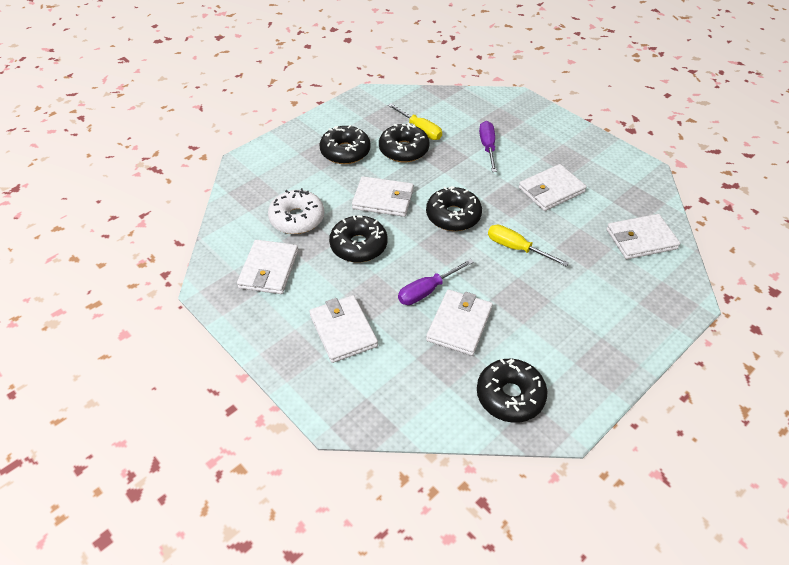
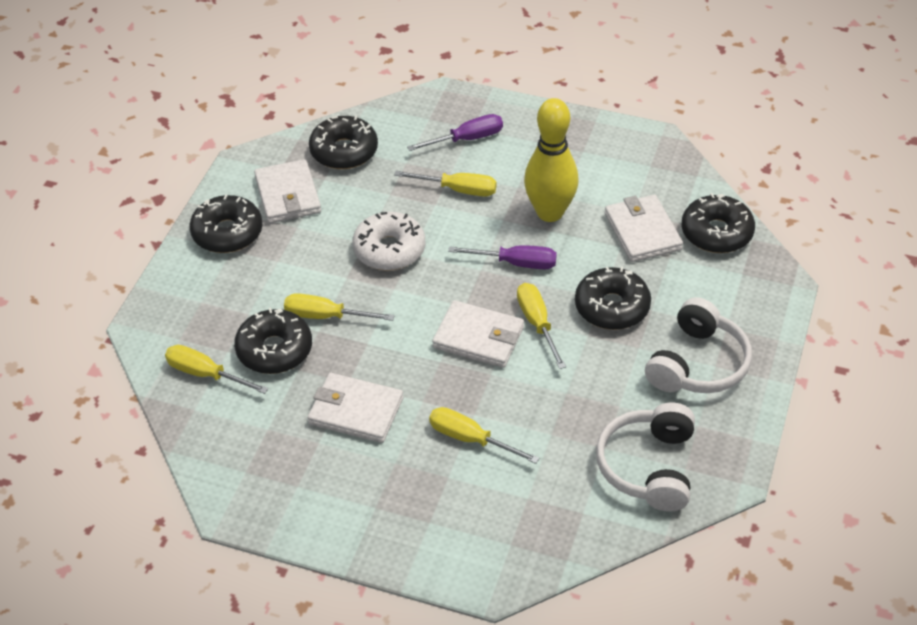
white headphones: none = 0 -> [596,402,695,512] [645,297,752,393] = 2
white wallet: [237,240,298,294] [309,295,378,363] [352,176,414,217] [426,289,493,356] [519,164,587,211] [606,214,680,259] = 6 -> [254,159,321,223] [308,373,403,443] [432,300,524,368] [605,195,683,262] = 4
yellow bowling pin: none = 0 -> [524,98,579,222] = 1
yellow screwdriver: [388,103,442,140] [488,225,569,267] = 2 -> [165,345,268,394] [284,293,395,321] [394,171,497,197] [429,407,539,464] [517,283,566,369] = 5

